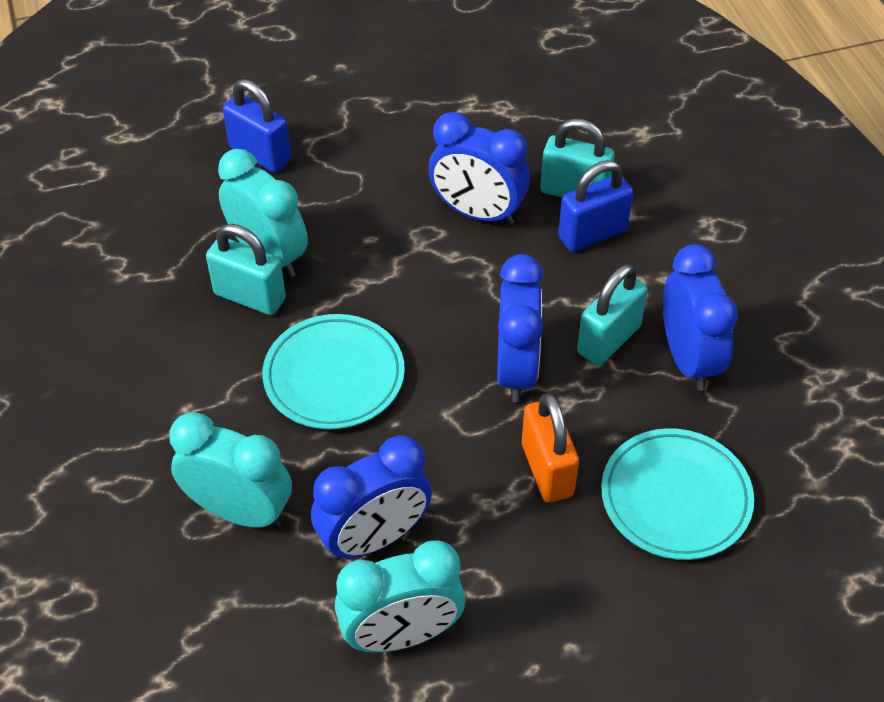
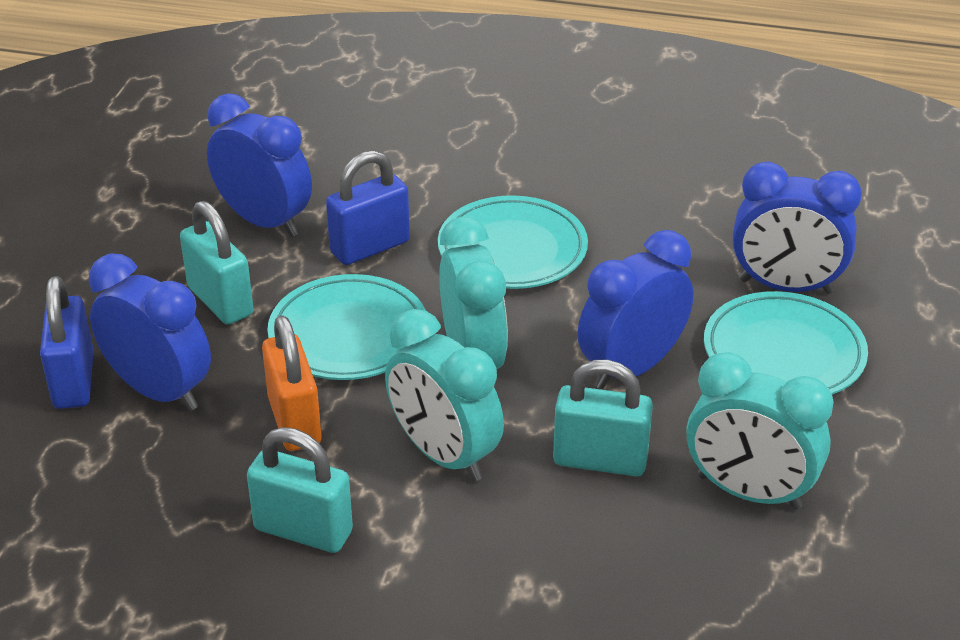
turquoise plate: [262,314,405,429] [601,428,754,560] = 2 -> [268,274,426,380] [438,195,588,289] [704,291,868,395] = 3

